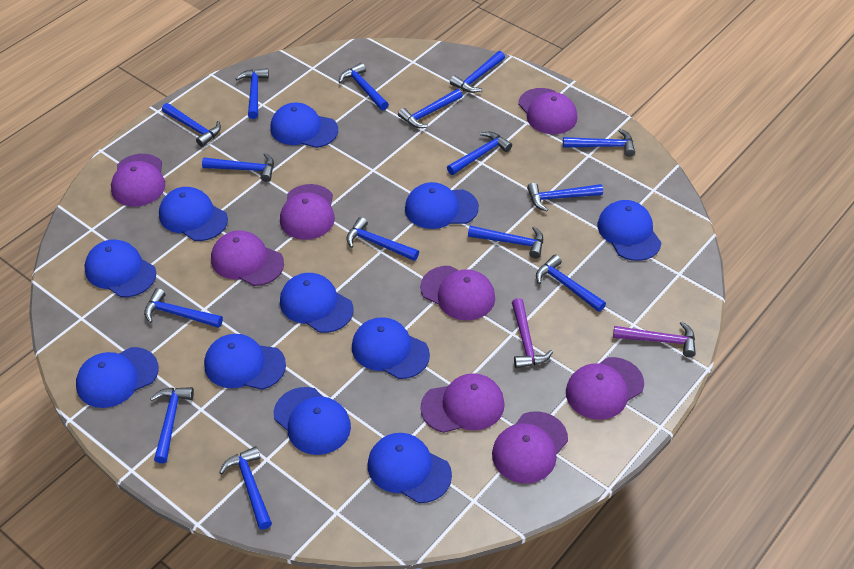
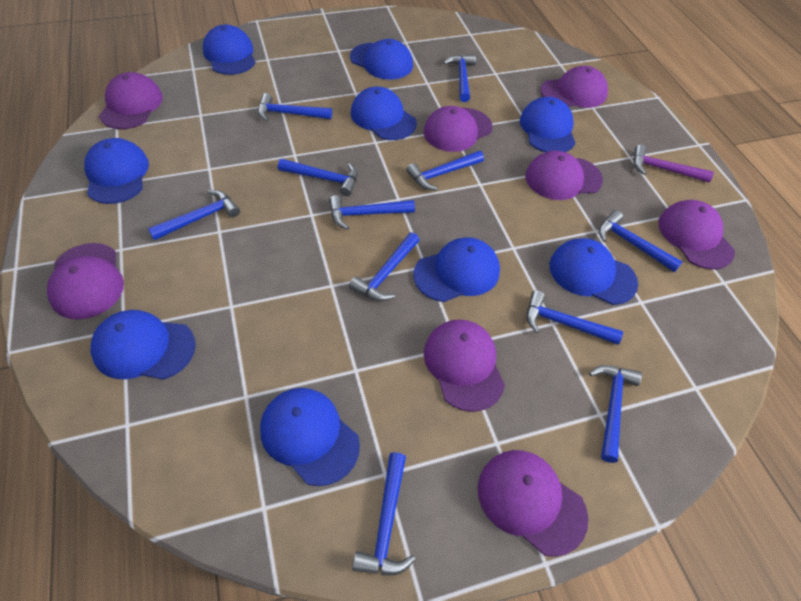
blue cap: [76,347,159,408] [84,240,156,297] [159,187,228,241] [204,334,286,390] [270,103,338,148] [273,387,351,455] [280,273,353,333] [352,317,430,379] [368,433,452,503] [405,182,479,229] [597,200,662,261] = 11 -> [84,138,149,204] [91,310,196,380] [203,25,255,75] [260,388,360,486] [350,39,413,80] [351,86,417,140] [413,237,500,302] [520,97,576,152] [549,238,638,305] = 9
blue hammer: [144,288,223,328] [150,387,194,463] [162,103,221,147] [202,153,274,182] [219,446,272,529] [235,68,269,119] [339,63,389,110] [346,217,419,261] [398,89,463,128] [447,132,512,175] [450,51,505,93] [468,226,543,258] [527,183,603,211] [536,255,606,312] [563,129,635,157] = 15 -> [148,190,240,240] [258,93,332,122] [278,159,358,196] [329,195,415,230] [349,232,419,301] [352,452,416,575] [406,151,484,191] [443,55,476,102] [526,290,623,345] [589,365,642,463] [599,210,683,272] = 11
purple hammer: [512,298,553,368] [613,321,696,357] = 2 -> [634,144,714,182] = 1

